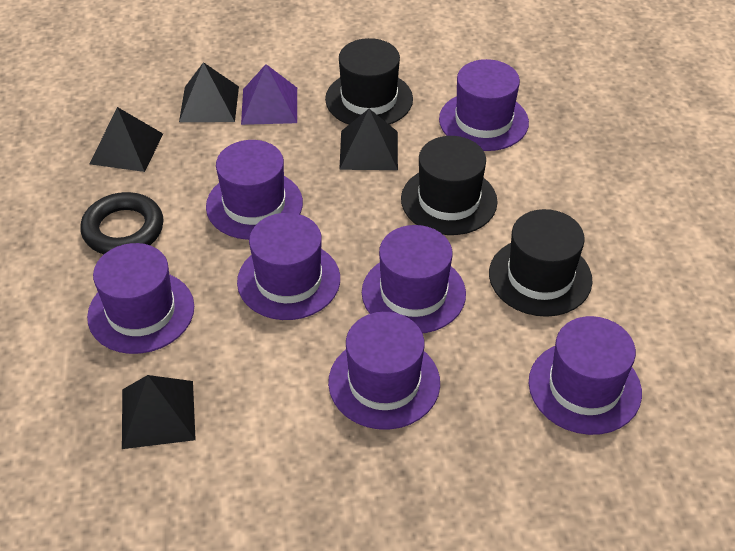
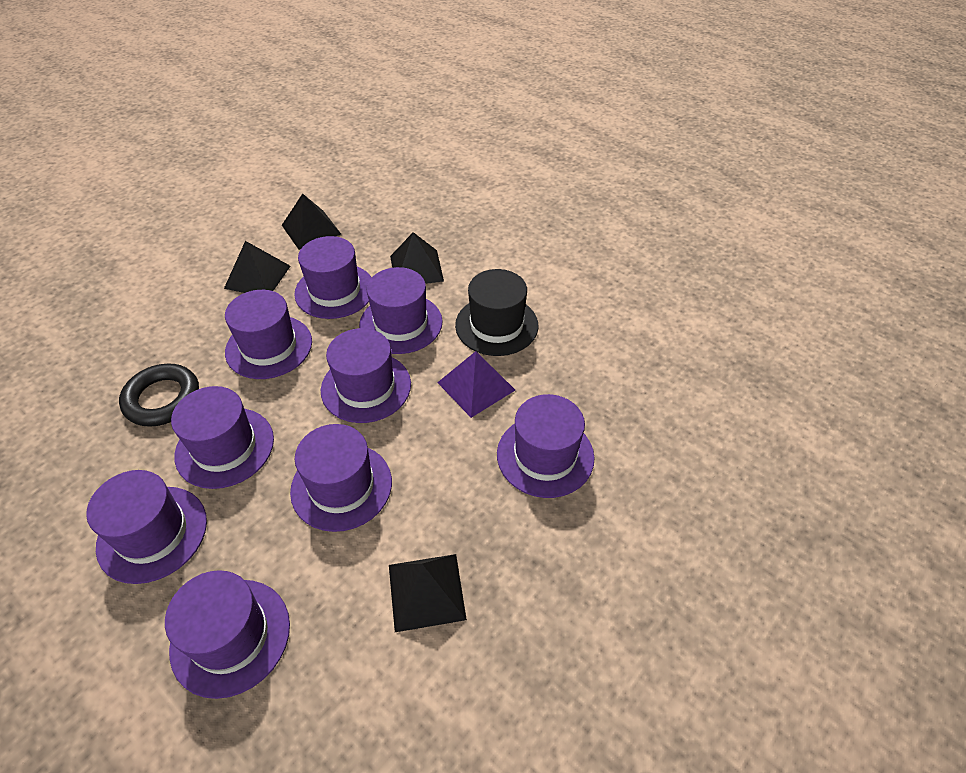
black hat: [325,38,413,125] [401,136,498,235] [489,209,592,317] = 3 -> [455,269,538,356] = 1
purple hat: [87,243,194,354] [206,140,303,240] [237,213,340,320] [328,312,440,430] [362,225,466,333] [439,59,529,151] [529,316,642,435] = 7 -> [86,470,207,584] [165,570,290,699] [171,386,274,489] [225,290,312,379] [290,424,392,532] [294,236,372,319] [321,328,411,423] [359,267,443,354] [497,394,595,498] = 9

